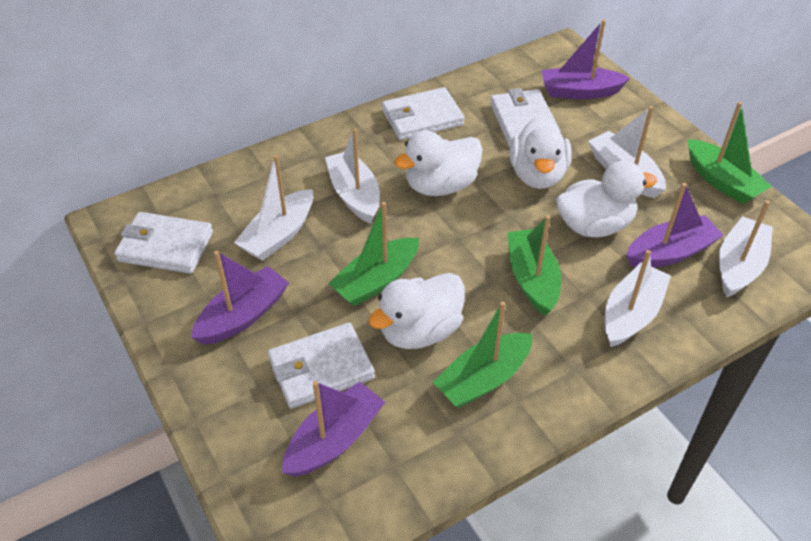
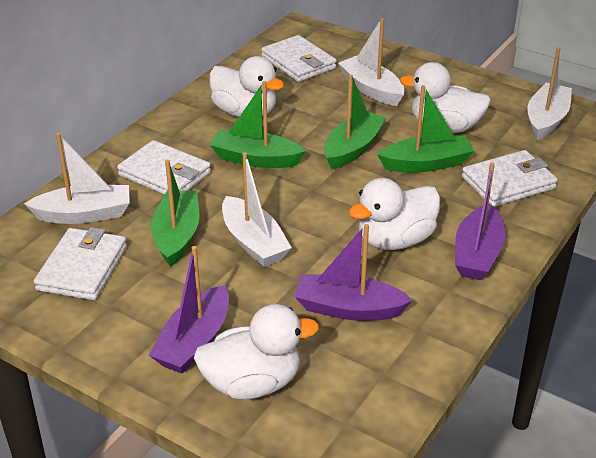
purple boat: [191,251,289,345] [282,381,385,477] [542,20,630,99] [626,183,724,268] = 4 -> [149,246,229,374] [295,224,413,321] [455,163,506,280] = 3
white boat: [234,155,313,261] [325,128,380,224] [588,106,666,198] [604,250,671,347] [719,200,773,297] = 5 -> [24,133,130,224] [222,152,292,267] [338,18,404,106] [527,47,572,140] = 4

